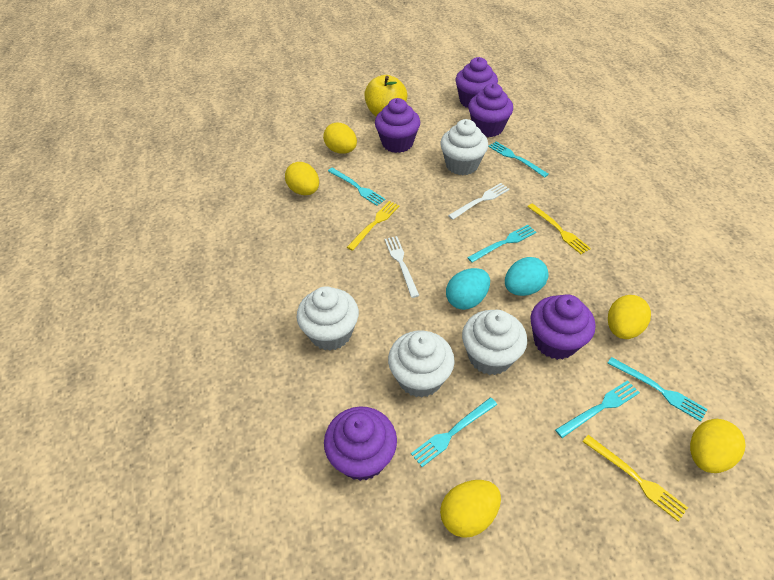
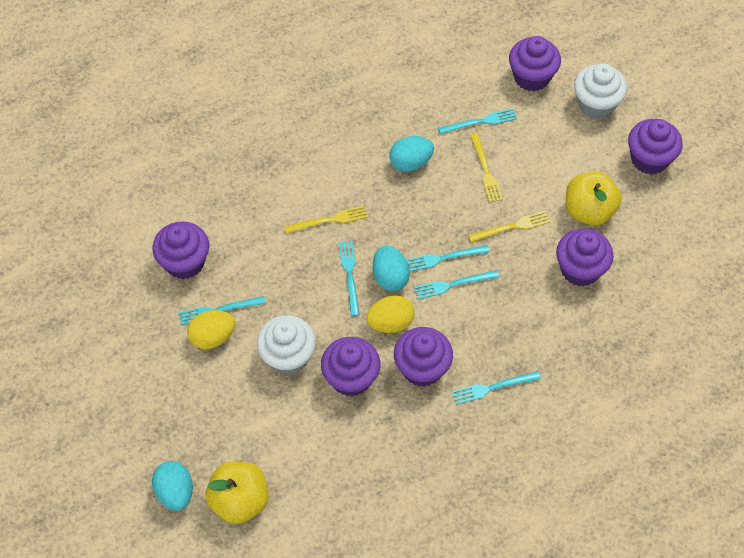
purple cupcake: [324,406,397,481] [375,98,420,153] [455,57,498,108] [468,83,513,137] [530,294,595,360] = 5 -> [152,222,209,279] [321,337,380,397] [394,327,453,387] [509,36,561,92] [556,229,613,287] [628,119,683,175] = 6
turquoise egg: [446,268,490,310] [505,257,548,296] = 2 -> [152,461,193,511] [373,246,410,291] [389,136,434,172] = 3
white cupcake: [297,286,359,351] [388,331,455,398] [440,119,488,175] [462,310,527,375] = 4 -> [257,315,316,375] [574,64,627,119] = 2
white fork: [384,236,420,298] [448,183,510,220] = 2 -> none = 0
yellow apple: [364,75,407,116] = 1 -> [206,462,269,524] [566,172,621,226] = 2
yellow egg: [285,162,319,195] [323,123,357,154] [440,480,501,538] [608,295,651,339] [690,419,746,473] = 5 -> [187,310,236,349] [366,296,415,333] = 2

